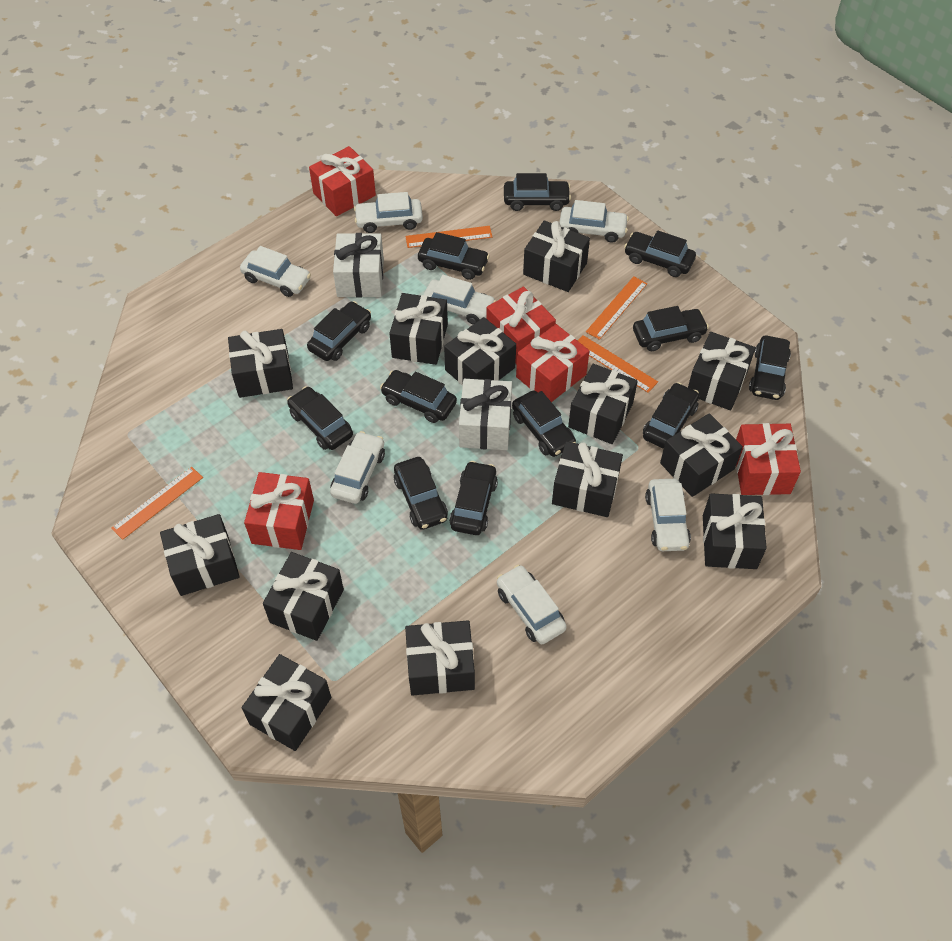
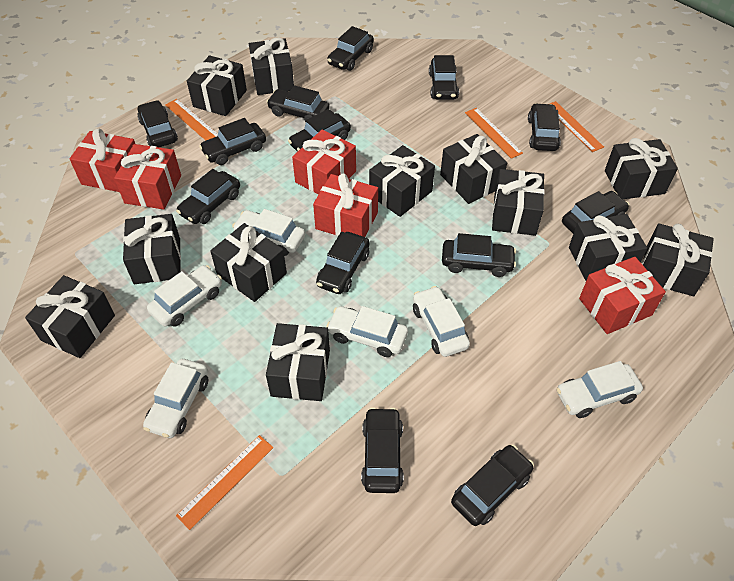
black car: [287,386,353,450] [307,301,371,361] [380,370,457,423] [394,457,448,530] [418,232,490,280] [449,461,498,535] [504,173,571,211] [512,390,576,457] [624,231,696,277] [633,306,709,351] [643,382,699,449] [749,336,791,400] = 12 -> [137,100,178,147] [176,169,240,224] [199,118,266,165] [267,85,330,122] [288,109,351,152] [316,232,369,294] [327,26,374,71] [361,407,404,493] [429,55,459,100] [442,233,516,277] [451,445,534,526] [528,103,561,151] [562,191,629,234] = 13
black gift: [160,514,240,596] [228,329,293,398] [241,654,331,751] [263,552,344,641] [389,293,448,365] [405,620,475,696] [444,317,516,385] [523,220,590,292] [552,441,623,517] [568,364,638,444] [660,413,743,497] [688,332,756,410] [703,493,767,569] = 13 -> [25,275,115,358] [123,214,181,284] [187,55,247,116] [210,223,287,302] [249,38,294,95] [266,323,330,401] [369,145,435,217] [440,134,507,204] [492,169,545,236] [569,214,647,281] [605,138,678,199] [642,223,714,296] = 12
white car: [240,246,311,297] [330,431,385,504] [354,192,423,233] [423,275,496,324] [497,565,567,644] [559,200,629,243] [645,479,691,551] = 7 -> [143,359,208,438] [147,265,222,327] [232,209,305,256] [326,306,408,357] [413,286,470,357] [556,361,643,418] = 6
white gift: [333,233,384,298] [459,379,512,450] = 2 -> none = 0

